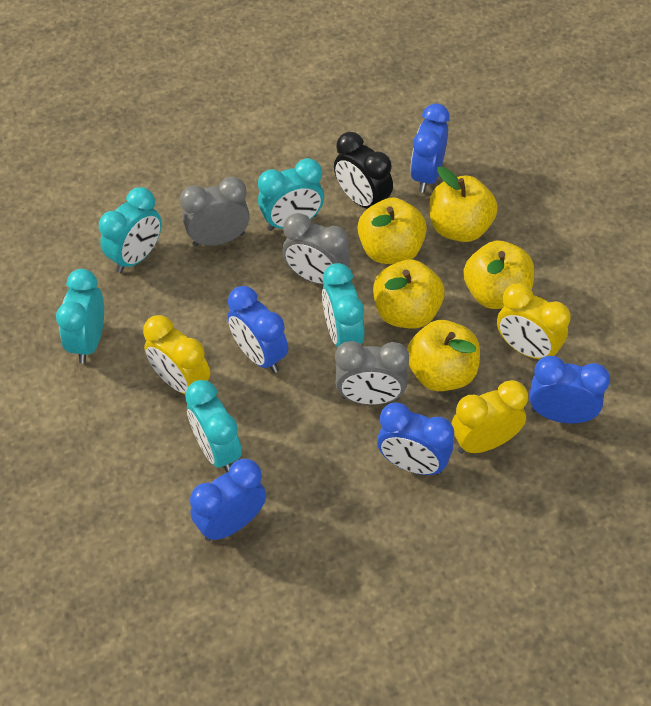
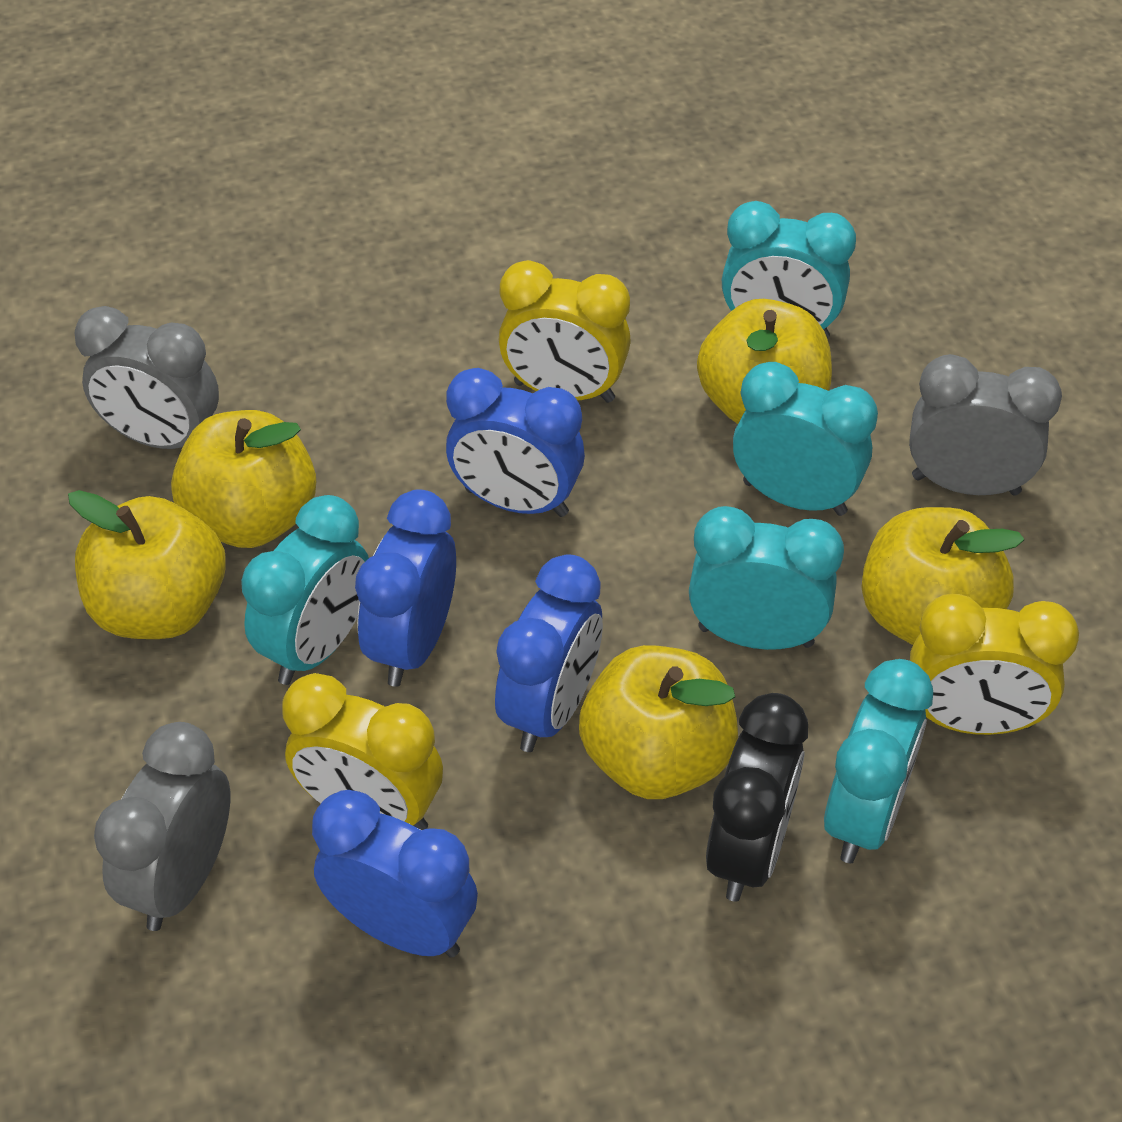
blue clock: [190,459,266,541] [228,286,288,373] [377,402,454,475] [410,103,450,193] [529,356,610,423] = 5 -> [312,790,478,958] [355,489,456,687] [446,368,585,517] [495,554,603,752] = 4

